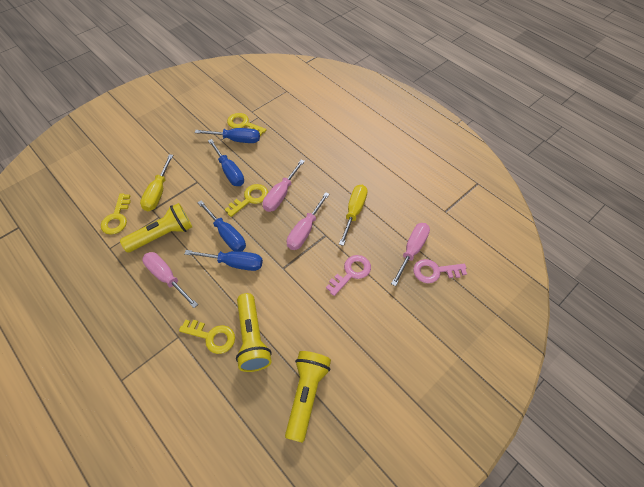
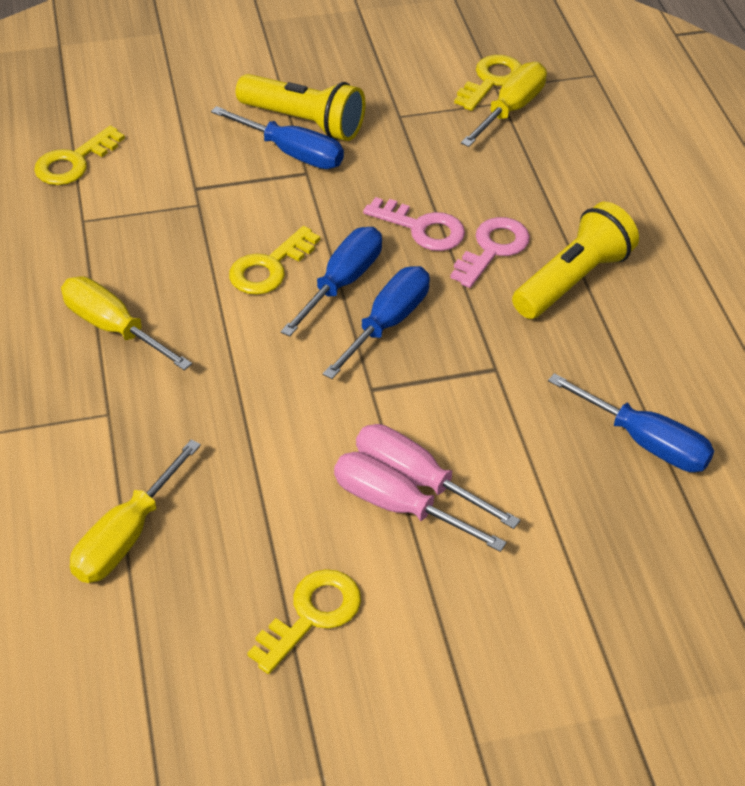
pink screwdriver: [142,252,198,308] [263,159,305,212] [287,192,329,250] [391,223,430,286] = 4 -> [334,452,507,552] [356,424,521,529] = 2
yellow flashlight: [120,203,192,252] [236,293,272,372] [285,351,331,443] = 3 -> [236,74,365,141] [512,202,639,319] = 2
yellow screwdriver: [140,154,174,211] [339,185,368,246] = 2 -> [61,276,192,370] [70,439,201,583] [461,62,547,147] = 3

